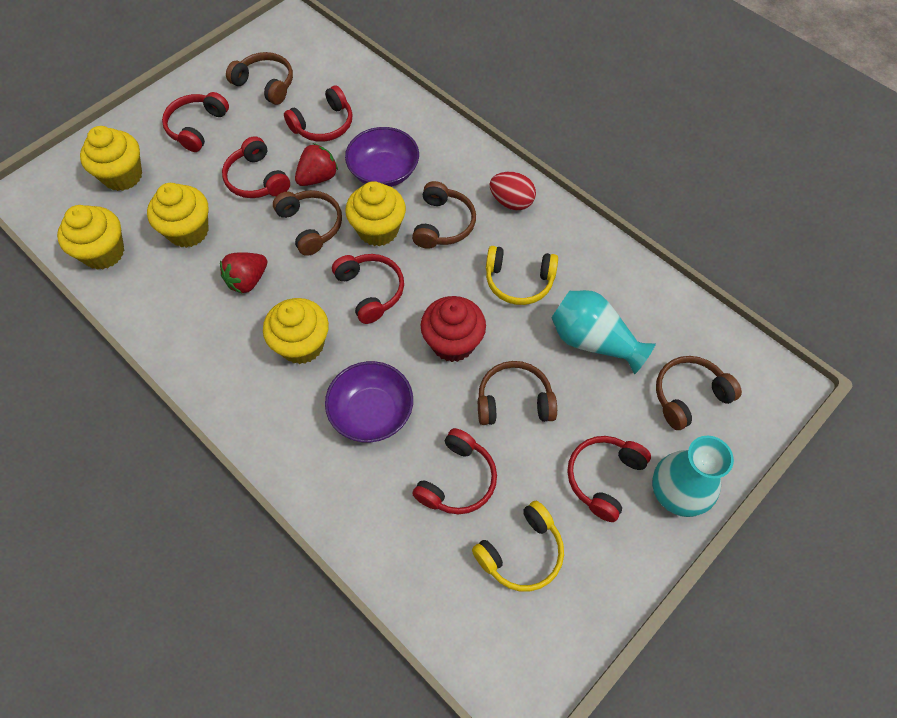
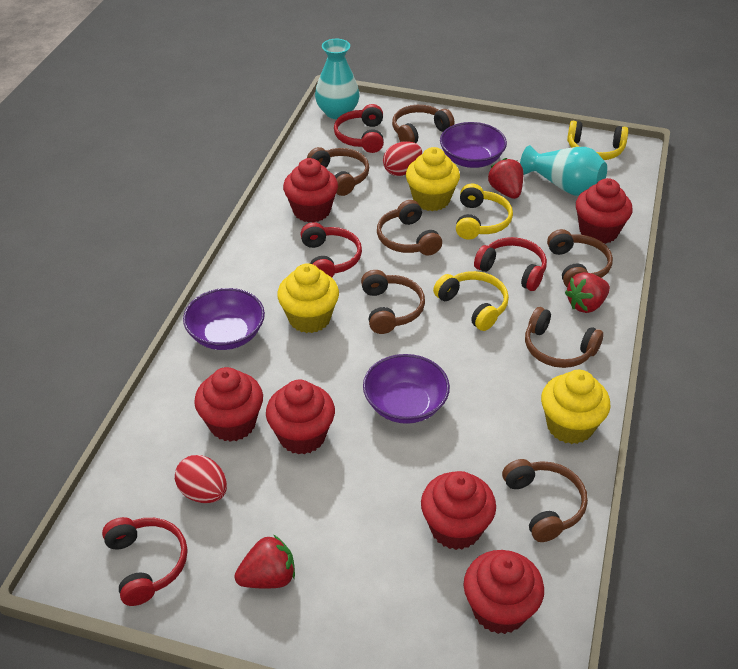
brown headphones: [226,52,293,105] [273,190,342,256] [412,181,476,249] [478,361,557,425] [656,356,742,430] = 5 -> [307,147,369,196] [361,270,425,334] [377,200,442,255] [392,105,454,143] [502,459,588,542] [525,307,604,368] [547,229,613,287] = 7
purple bowl: [325,361,413,442] [345,127,419,187] = 2 -> [183,288,265,350] [363,354,450,424] [440,122,507,168] = 3
red cupcake: [421,296,486,362] = 1 -> [194,367,263,442] [266,380,335,454] [283,158,338,223] [421,471,496,550] [464,550,544,634] [576,178,633,244] = 6
red egg: [490,172,536,210] = 1 -> [175,455,227,503] [383,141,422,176] = 2
red headphones: [162,92,229,152] [222,136,290,198] [284,85,352,142] [332,254,404,324] [412,428,497,514] [567,436,651,522] = 6 -> [102,517,187,606] [300,222,362,277] [334,104,384,153] [474,237,547,291] = 4
red strawberry: [220,252,267,294] [295,143,338,186] = 2 -> [235,535,295,589] [488,158,523,199] [565,272,610,313] = 3
yellow cupcake: [57,205,124,270] [80,126,142,191] [147,183,209,248] [263,298,329,364] [345,181,406,246] = 5 -> [277,263,339,333] [406,147,460,211] [541,370,611,444] = 3
yellow headphones: [472,501,564,592] [486,246,558,305] = 2 -> [433,271,509,331] [456,184,513,239] [567,121,628,160] = 3

